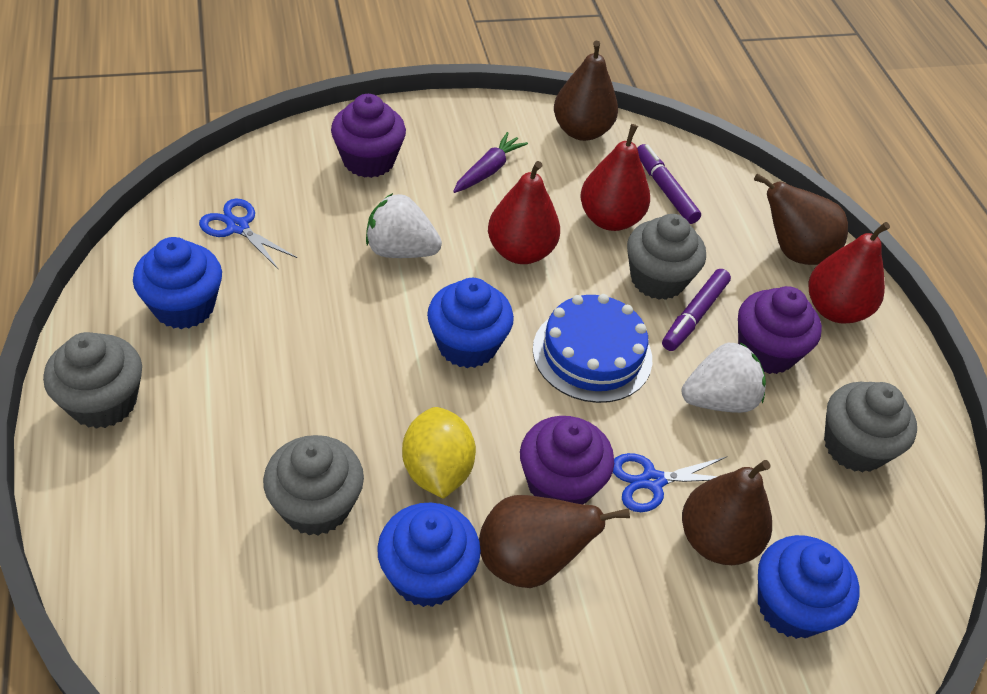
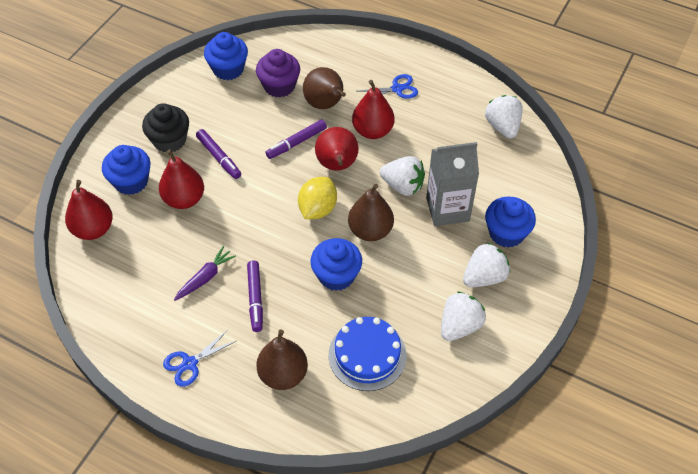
black cupcake: none = 0 -> [142,103,189,153] = 1
brown pear: [479,495,630,588] [554,41,618,141] [682,460,772,565] [754,174,848,265] = 4 -> [256,330,308,390] [303,67,346,109] [348,184,394,241] = 3
grey carton: none = 0 -> [426,142,479,226] = 1
grey cupcake: [43,332,142,429] [263,435,364,536] [627,214,706,300] [824,382,917,473] = 4 -> none = 0
purple cupcake: [331,94,406,178] [520,416,614,504] [738,286,822,374] = 3 -> [256,49,300,97] = 1
purple marker: [637,144,701,224] [662,269,731,351] = 2 -> [196,129,241,179] [247,261,263,332] [265,119,327,159] = 3
red pear: [488,161,560,264] [580,124,650,231] [809,222,890,324] = 3 -> [65,180,113,240] [159,149,204,209] [315,127,358,171] [352,80,394,139] = 4
white strawberry: [366,193,442,258] [682,342,766,413] = 2 -> [380,156,425,196] [441,291,486,341] [463,242,510,287] [485,95,523,139] = 4

